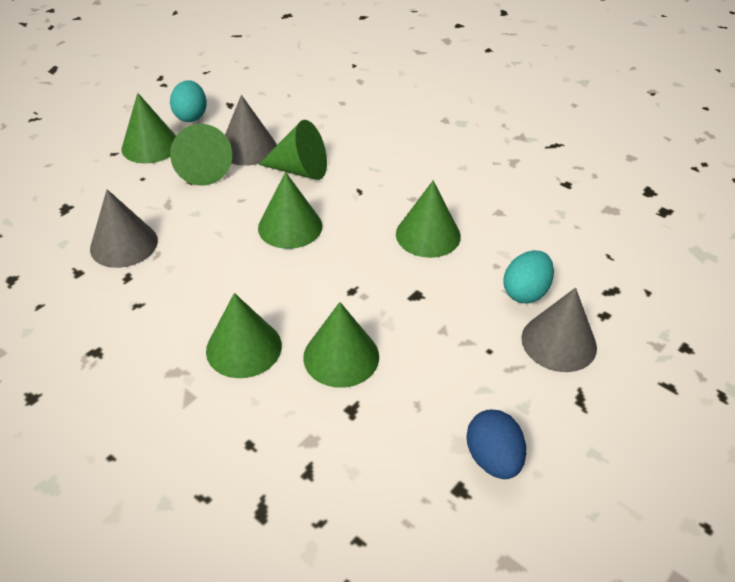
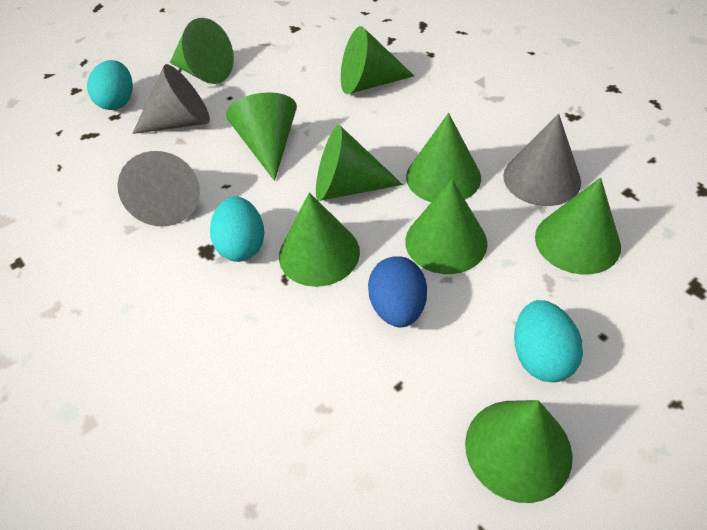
green cone: [121,93,176,164] [170,124,232,185] [206,293,282,378] [258,120,327,180] [258,172,322,249] [303,302,379,388] [396,181,461,258] = 7 -> [170,18,234,84] [226,92,297,181] [279,192,360,287] [316,125,403,201] [341,26,414,94] [405,179,488,274] [406,113,481,202] [465,400,573,503] [535,177,621,274] = 9
turquoise egg: [170,80,207,122] [504,250,554,303] = 2 -> [87,60,133,110] [210,196,264,262] [514,300,583,382] = 3

